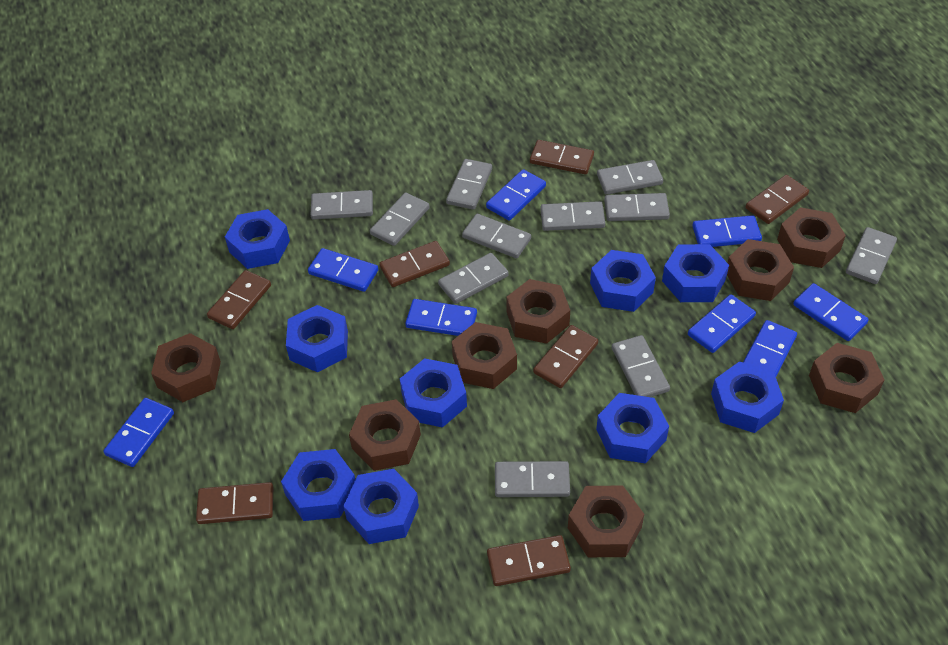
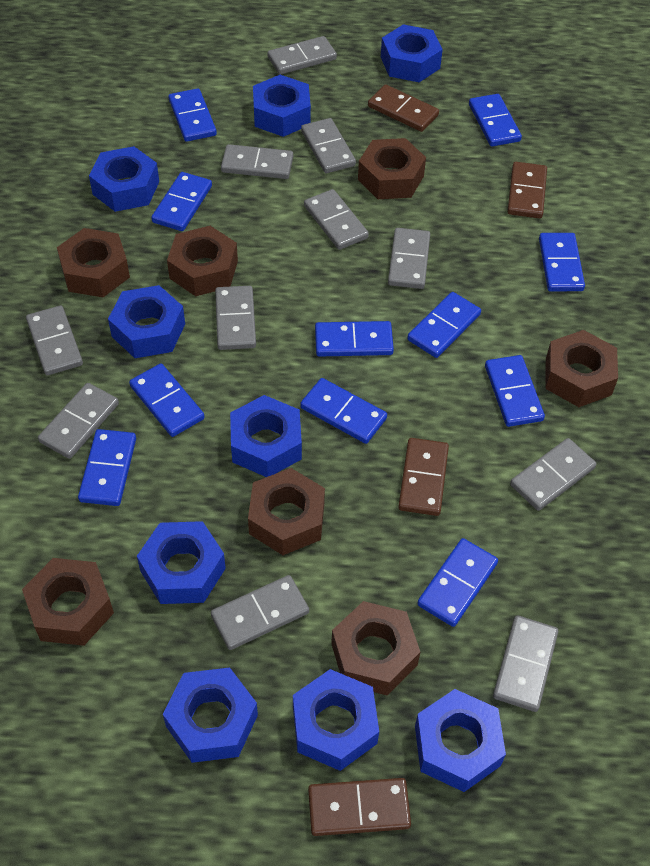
blue domino: [103,398,174,467] [308,248,378,292] [405,299,477,336] [486,169,546,220] [688,294,756,353] [692,215,762,247] [743,320,797,377] [793,283,869,341] = 8 -> [78,429,136,506] [129,364,204,437] [151,172,212,231] [169,88,217,142] [300,378,387,444] [315,321,394,357] [407,292,481,358] [417,538,498,627] [469,94,522,146] [485,355,545,427] [539,233,585,291] = 11
brown domino: [196,482,273,524] [207,270,271,329] [379,241,450,287] [487,535,571,586] [530,140,594,174] [533,325,598,388] [746,175,809,224] = 7 -> [308,778,411,836] [368,84,439,132] [398,438,449,516] [507,162,547,219] = 4
brown nut: [151,333,221,402] [349,399,421,471] [452,322,517,389] [506,279,570,344] [568,485,644,557] [727,239,794,301] [777,207,846,268] [809,343,884,413] = 8 -> [22,558,114,646] [57,228,130,297] [167,226,238,296] [248,468,325,555] [331,601,420,695] [358,138,426,199] [545,330,618,407] = 7

